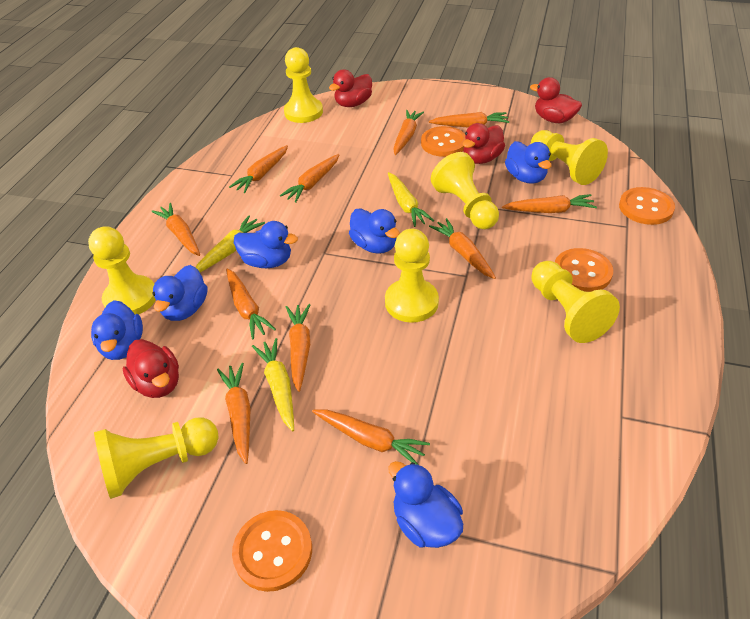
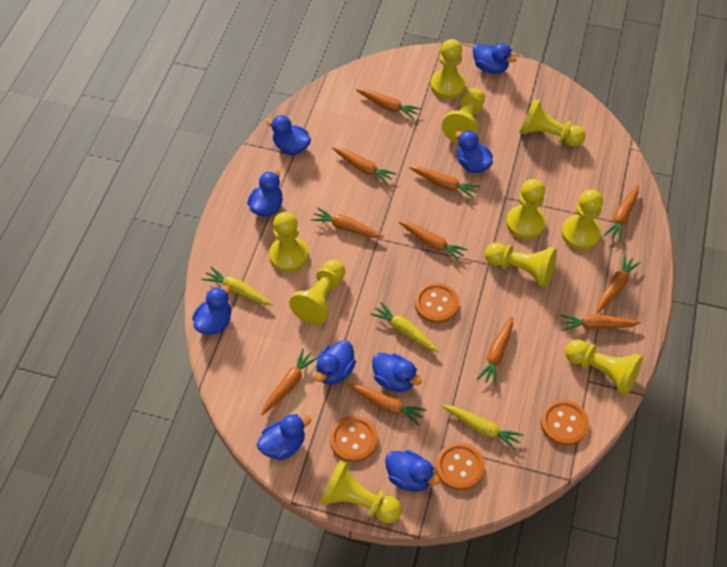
blue duck: [91,300,143,360] [152,265,208,321] [234,221,298,268] [349,208,400,254] [388,461,463,548] [505,141,552,184] = 6 -> [192,285,231,335] [247,170,283,217] [257,414,311,461] [266,115,311,155] [315,340,356,385] [372,353,422,392] [385,450,440,492] [455,130,493,173] [473,43,516,74] = 9
red duck: [123,339,179,398] [329,69,372,107] [463,123,505,164] [530,77,582,123] = 4 -> none = 0
yellow pawn: [88,226,156,315] [94,417,219,499] [284,47,323,123] [385,229,439,323] [431,152,499,229] [531,130,608,185] [531,261,620,343] = 7 -> [269,212,309,272] [289,260,345,325] [320,460,402,524] [430,39,466,99] [442,88,485,143] [485,243,557,287] [506,179,546,239] [519,98,586,147] [561,189,603,250] [565,339,643,396] = 10

